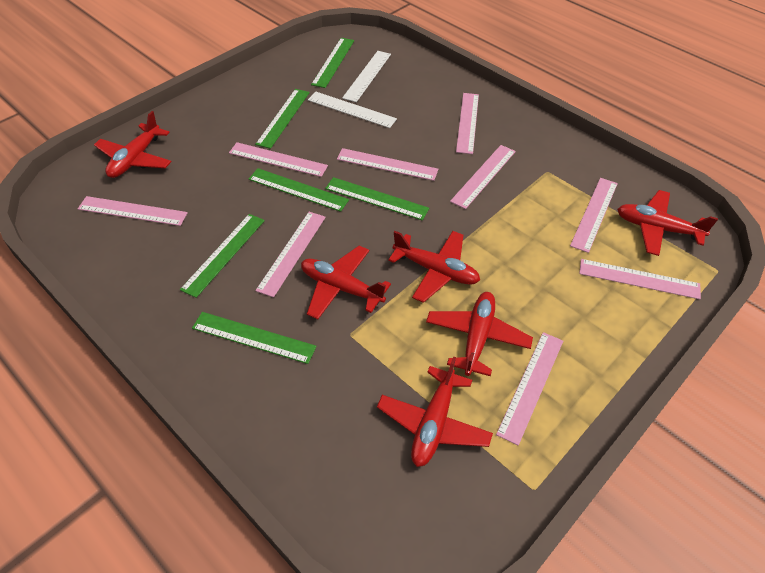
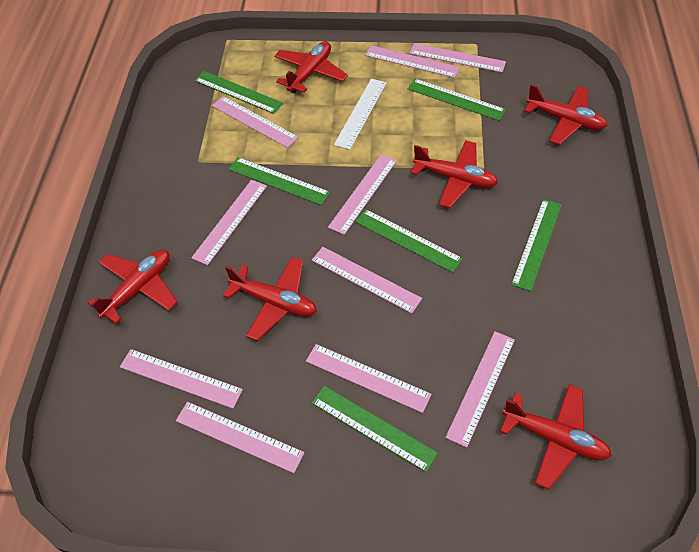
pink ruler: [78,196,188,226] [229,142,328,177] [256,212,326,297] [337,148,438,181] [450,145,516,209] [456,93,479,154] [496,332,563,446] [570,178,618,253] [579,259,701,299] = 9 -> [120,349,243,409] [176,402,305,473] [191,180,267,265] [212,96,299,148] [306,344,432,413] [312,247,422,314] [328,154,397,235] [365,45,460,78] [410,43,506,72] [445,331,515,448] = 10
white ruler: [308,92,397,128] [342,51,391,102] = 2 -> [334,79,387,150] = 1

